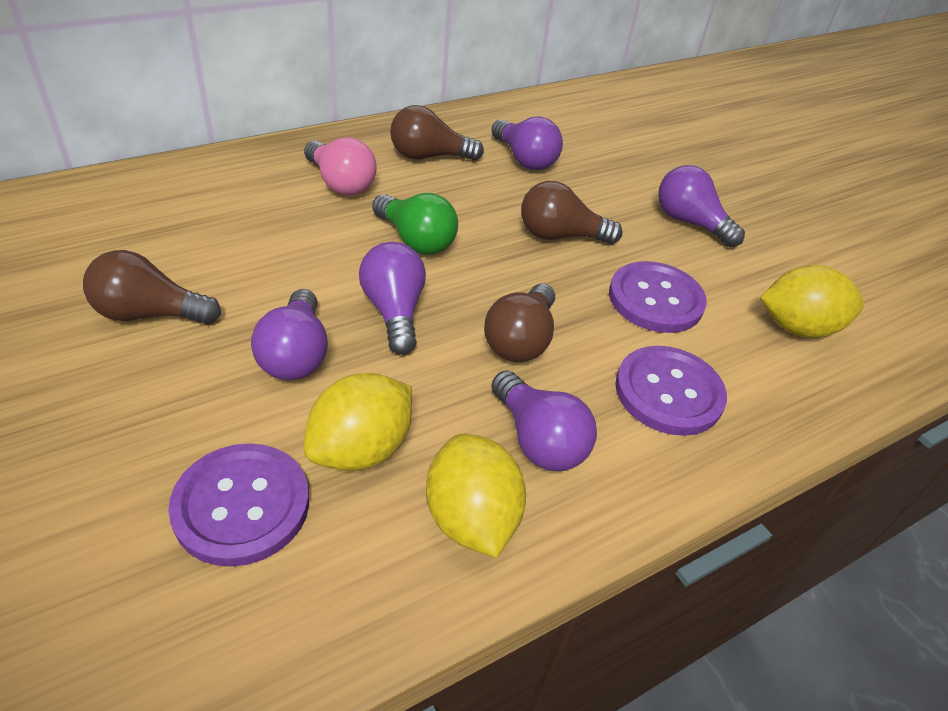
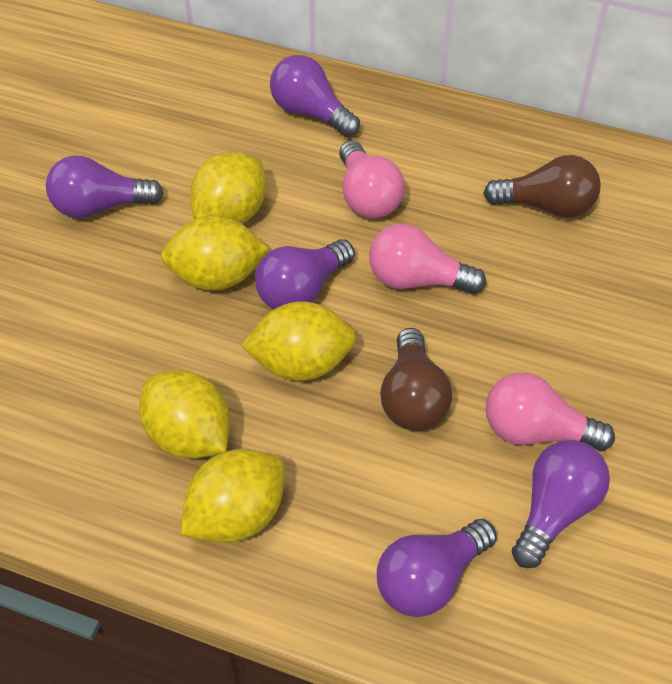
brown light bulb: [83,250,221,324] [390,105,484,161] [484,283,555,362] [521,181,623,244] = 4 -> [380,328,452,431] [483,155,601,218] = 2
green light bulb: [372,193,458,255] = 1 -> none = 0
pink light bulb: [304,137,377,195] = 1 -> [339,141,405,218] [369,224,486,294] [486,373,615,451] = 3
purple button: [168,443,309,567] [609,261,707,333] [615,346,727,436] = 3 -> none = 0
yellow lemon: [304,373,412,471] [426,434,526,558] [760,265,864,338] = 3 -> [139,370,230,459] [161,215,269,290] [181,449,285,543] [190,152,266,224] [241,301,356,381] = 5

